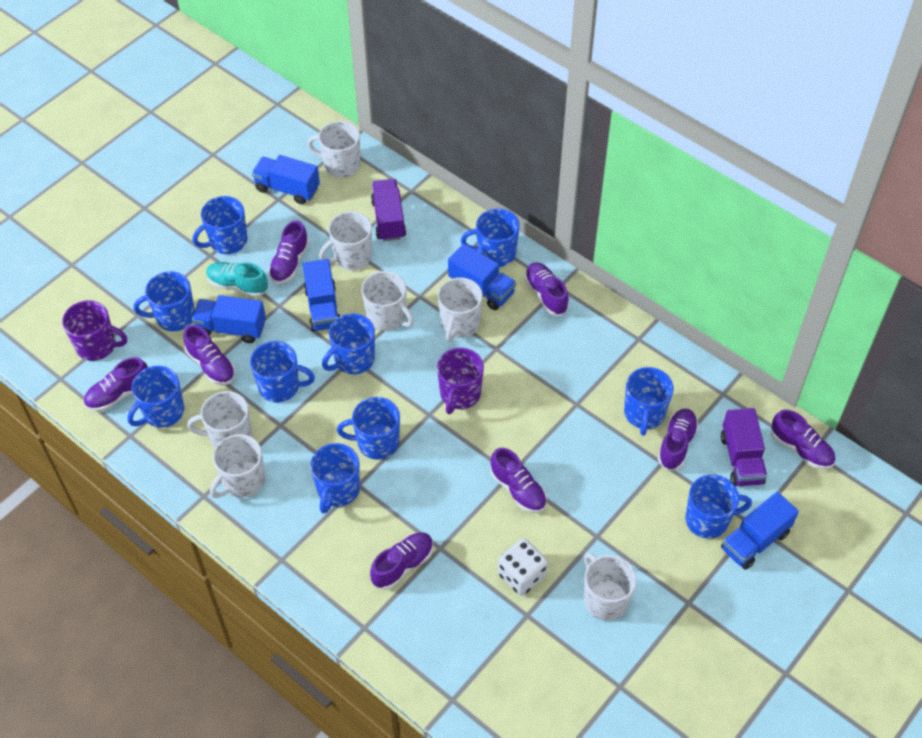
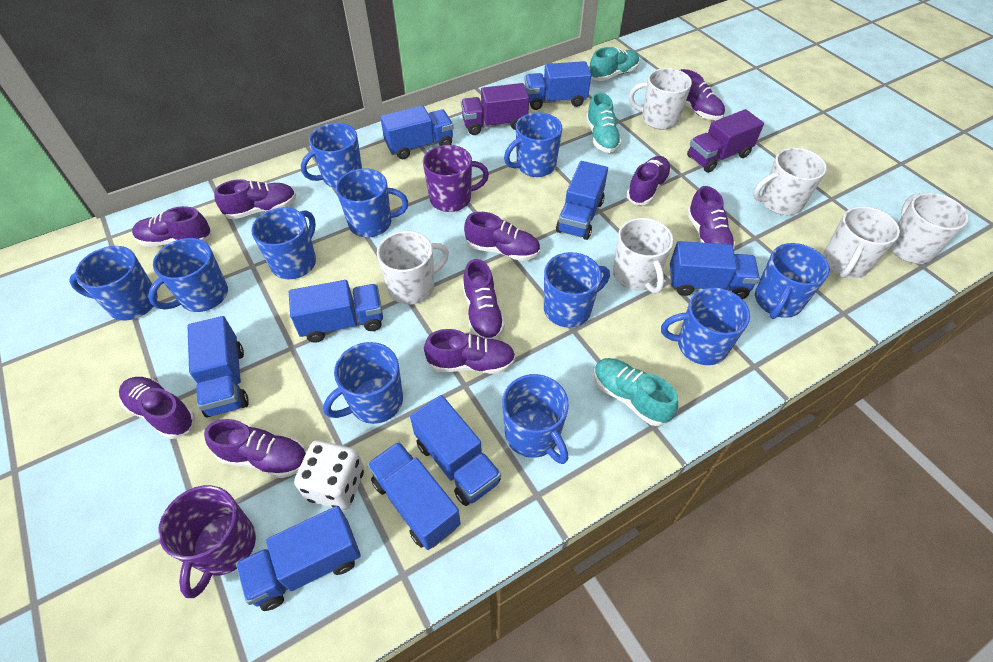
blue mug: [127,366,184,428] [134,271,195,331] [192,196,247,254] [250,341,315,402] [310,443,360,514] [322,313,375,374] [337,397,400,460] [461,208,520,267] [624,367,674,436] [685,474,752,539] = 10 -> [69,246,158,321] [148,238,228,312] [251,207,316,279] [301,123,362,188] [323,342,403,424] [336,169,408,237] [502,374,569,464] [504,112,562,177] [544,252,610,328] [661,287,750,365] [755,243,830,319] = 11
blue truck: [192,295,266,343] [252,155,320,204] [302,259,340,332] [448,244,516,310] [721,492,799,570] = 5 -> [187,316,249,417] [236,506,361,611] [289,280,383,343] [367,441,461,550] [380,105,453,159] [410,395,501,506] [524,61,591,110] [556,161,608,240] [670,241,760,299] = 9
purple shoe: [84,357,148,411] [183,325,235,385] [268,220,309,284] [370,532,433,590] [490,448,547,513] [525,262,569,315] [658,409,699,471] [771,410,835,469] = 8 -> [119,377,195,439] [132,206,212,247] [204,419,306,478] [214,179,296,219] [424,329,516,374] [463,259,505,339] [464,212,540,261] [626,156,671,205] [680,69,725,120] [687,186,735,249] = 10
turquoise shoe: [206,262,268,297] = 1 -> [586,92,622,153] [589,47,640,81] [594,358,678,426] = 3
white mug: [187,391,252,448] [210,434,265,498] [307,121,360,178] [319,212,372,270] [361,271,414,331] [438,278,483,341] [584,552,636,621] = 7 -> [377,231,449,304] [613,218,674,294] [629,68,692,130] [753,148,827,215] [823,206,900,278] [890,193,969,264] = 6

